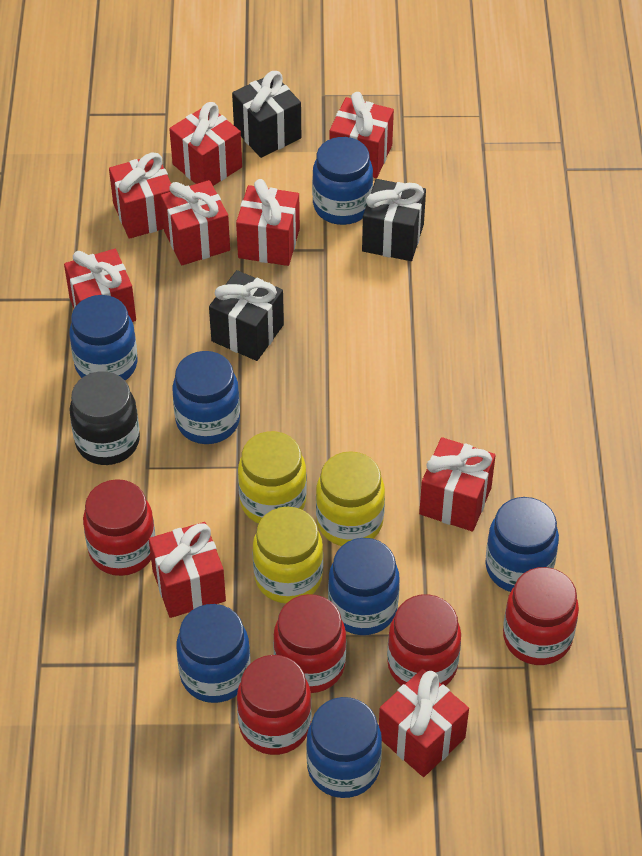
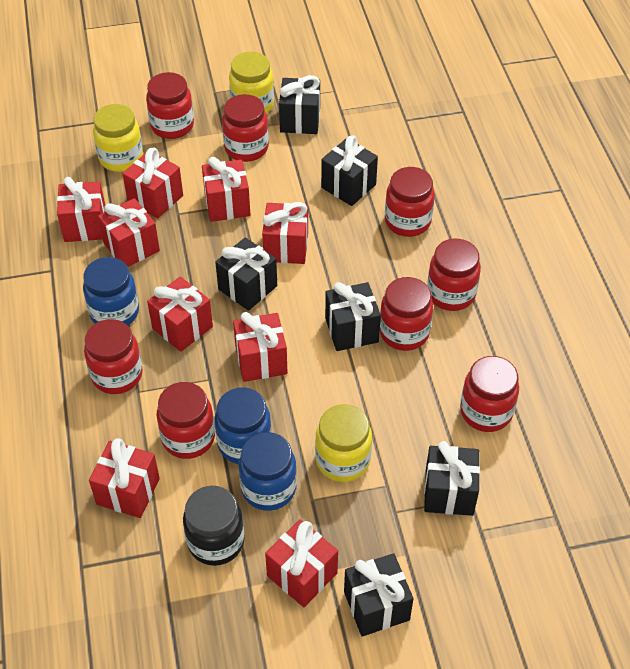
black gift: [209,270,284,361] [232,71,301,158] [362,179,426,261] = 3 -> [215,237,277,311] [279,75,320,134] [321,135,378,206] [325,282,381,351] [344,553,414,637] [424,441,480,516] = 6
blue jar: [69,295,138,380] [172,351,240,444] [177,604,251,703] [306,697,382,798] [312,137,373,225] [328,538,400,635] [485,497,559,592] = 7 -> [83,257,139,326] [214,387,272,464] [239,432,297,511] = 3
red jar: [83,479,155,576] [237,655,311,755] [273,594,346,693] [387,594,461,686] [503,567,579,665] = 5 -> [84,319,143,394] [146,72,194,139] [156,382,215,459] [222,94,269,162] [380,277,433,351] [385,167,435,237] [427,239,481,311] [460,356,519,432] = 8

